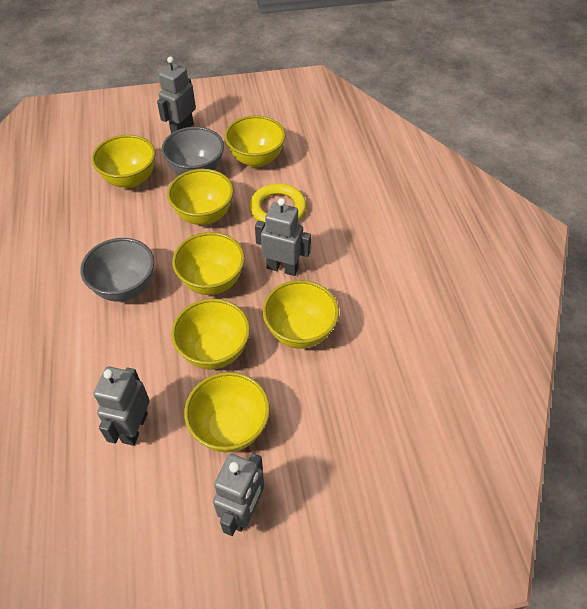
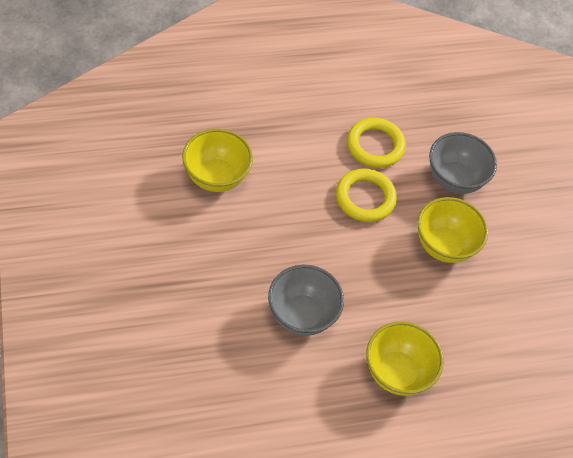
grey robot: [93,366,150,446] [157,56,196,133] [213,453,264,536] [255,198,311,276] = 4 -> none = 0
yellow bowl: [92,135,156,188] [167,169,234,225] [171,299,250,370] [172,232,245,295] [184,372,270,453] [225,115,286,168] [263,280,339,349] = 7 -> [182,129,253,192] [366,321,444,396] [417,197,488,263] = 3
yellow ring: [250,184,306,224] = 1 -> [336,168,397,222] [347,118,406,168] = 2

